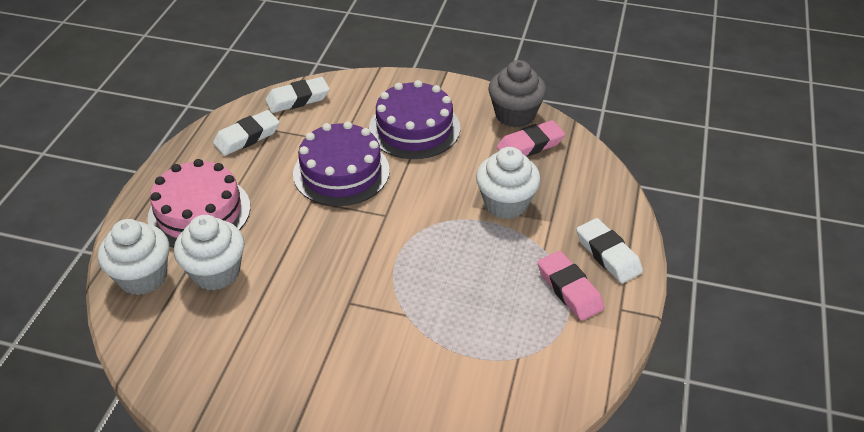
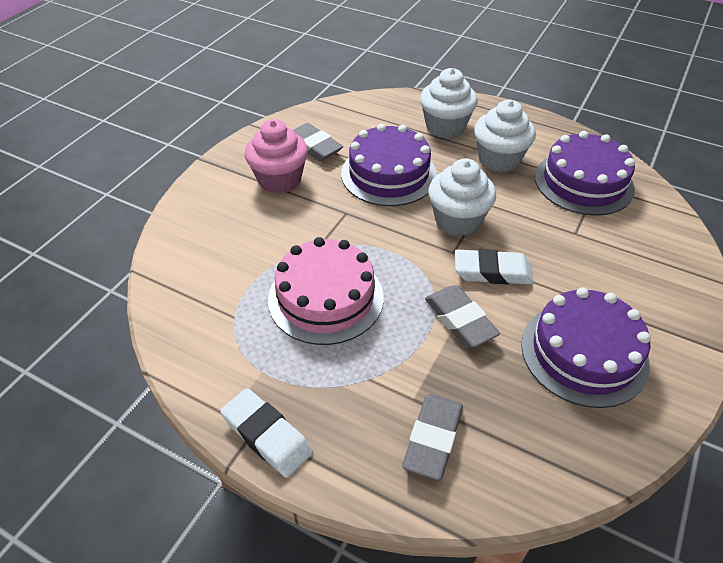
grey cupcake: [488,60,546,128] = 1 -> none = 0
grey eraser: none = 0 -> [293,123,343,161] [402,394,463,481] [425,285,500,348] = 3
pink cupcake: none = 0 -> [245,119,308,194] = 1
pink eraser: [497,120,565,157] [538,251,604,321] = 2 -> none = 0
purple cake: [293,121,390,206] [369,80,460,159] = 2 -> [341,124,437,206] [521,287,651,408] [535,131,635,216] = 3
white eraser: [213,110,280,156] [265,77,330,113] [576,218,643,283] = 3 -> [220,388,313,478] [455,249,533,285] = 2

